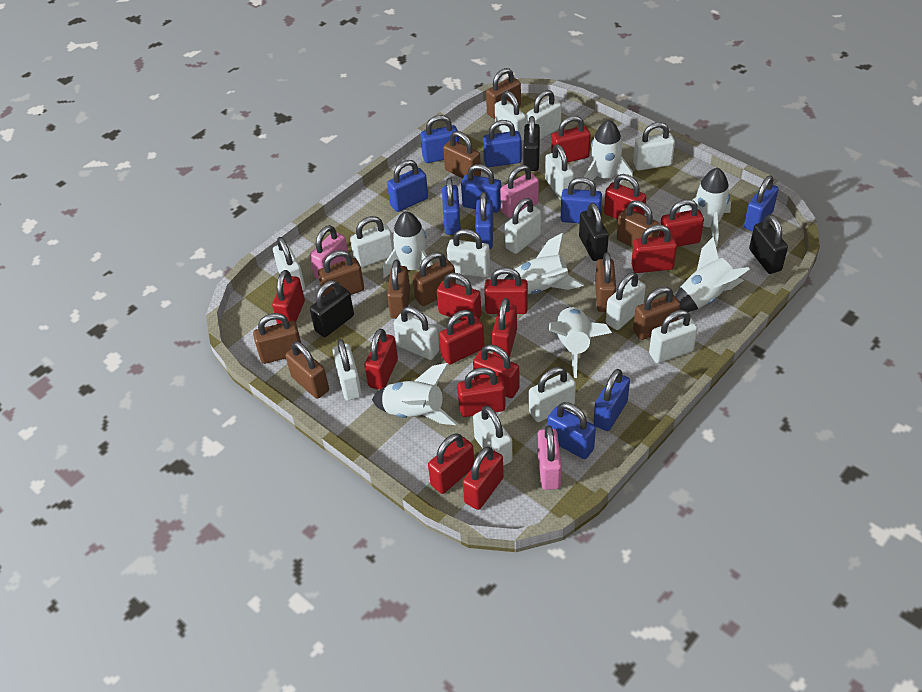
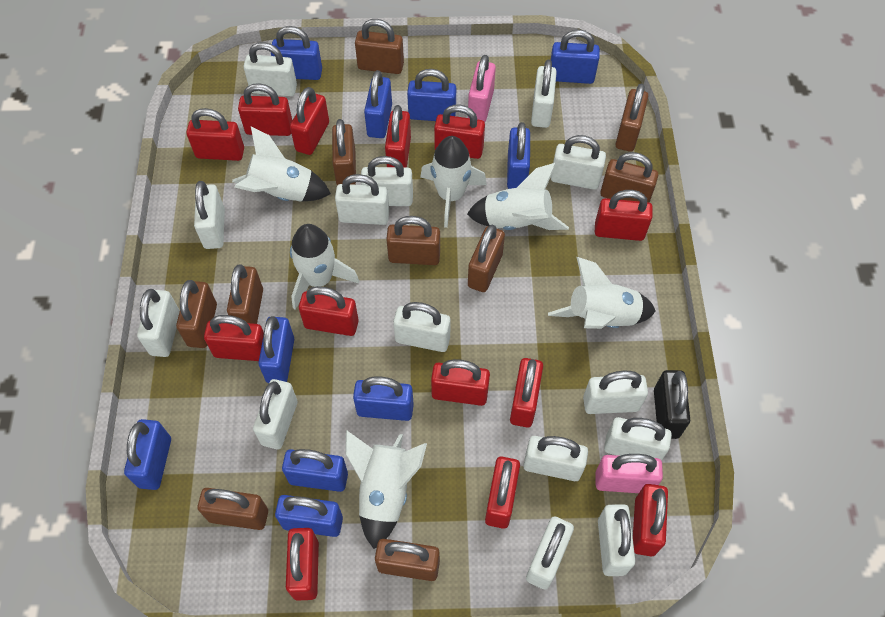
black padlock: [310,280,354,337] [524,116,540,171] [579,203,609,261] [749,215,788,274] = 4 -> [654,370,690,439] = 1
pink padlock: [310,225,348,280] [500,165,539,218] [537,425,562,490] = 3 -> [468,55,496,122] [596,454,663,493] = 2
red padlock: [272,270,305,324] [364,329,398,390] [428,433,474,494] [437,272,481,321] [439,310,485,365] [457,368,506,417] [463,446,504,510] [473,344,520,398] [484,267,528,314] [492,298,517,358] [551,116,591,163] [604,174,646,219] [631,225,677,273] [659,199,704,247] = 14 -> [186,108,244,161] [204,315,264,361] [238,83,292,136] [286,528,319,601] [290,87,329,155] [299,286,359,336] [385,105,411,167] [431,359,490,406] [434,105,485,159] [485,457,520,529] [510,358,543,427] [595,190,653,241] [633,484,668,556] = 13
white rocket: [372,363,457,425] [383,211,433,278] [504,233,584,294] [549,307,612,378] [582,120,633,190] [675,237,750,312] [679,168,731,247] = 7 -> [232,127,331,202] [290,224,359,310] [345,430,427,549] [420,136,487,228] [467,163,569,230] [548,257,656,329] = 6

